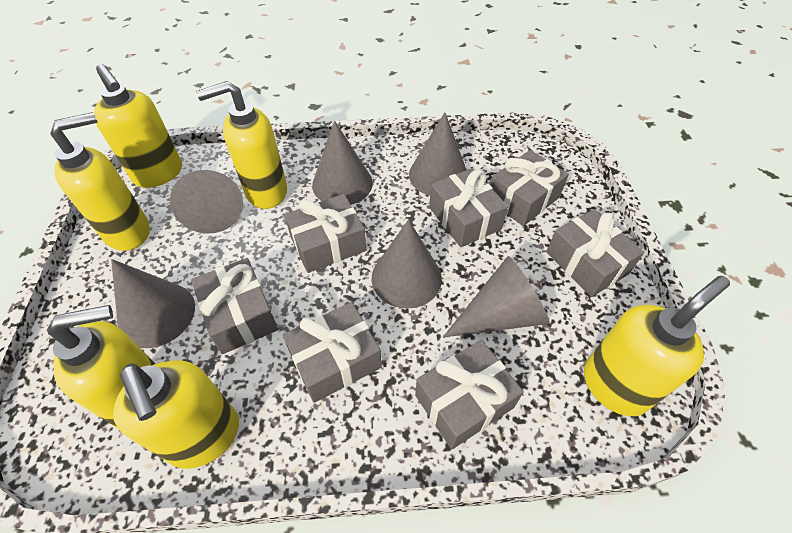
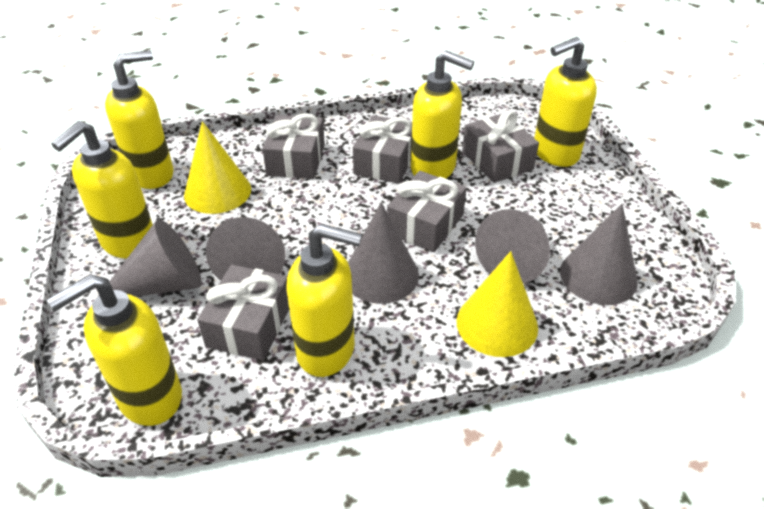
grey cone: [111,259,195,348] [170,170,243,234] [312,121,373,205] [372,219,442,308] [409,112,467,196] [443,256,550,337] = 6 -> [109,219,202,297] [206,217,286,281] [348,202,419,304] [475,209,550,283] [560,204,638,305] = 5
grey gift: [191,258,278,354] [283,302,382,403] [284,194,366,273] [415,340,524,449] [429,168,508,247] [490,150,569,226] [546,209,644,297] = 7 -> [197,265,289,360] [262,113,325,179] [353,115,412,184] [387,171,467,252] [462,110,539,183] = 5
yellow cone: none = 0 -> [184,121,251,214] [456,251,538,357] = 2

